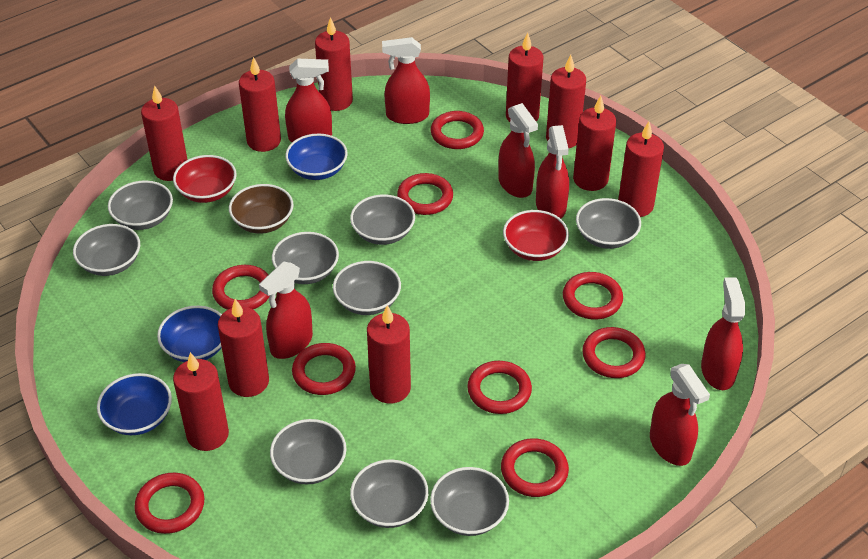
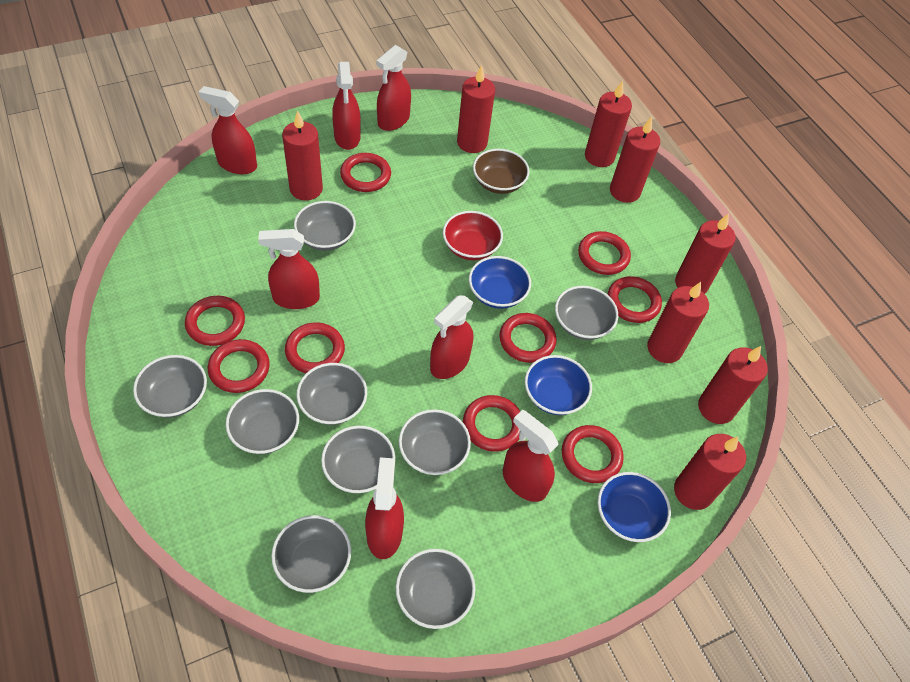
red bowl: [173,155,237,203] [503,210,569,261] = 2 -> [443,211,503,260] = 1
red candle: [141,85,188,181] [173,352,229,451] [218,299,269,397] [239,57,281,152] [315,17,353,111] [367,305,411,404] [506,33,544,122] [546,55,586,148] [573,95,616,191] [618,121,664,217] = 10 -> [282,110,323,201] [457,65,495,153] [585,81,632,167] [610,117,660,203] [647,282,709,363] [674,434,746,510] [675,213,736,294] [698,346,768,424] = 8

